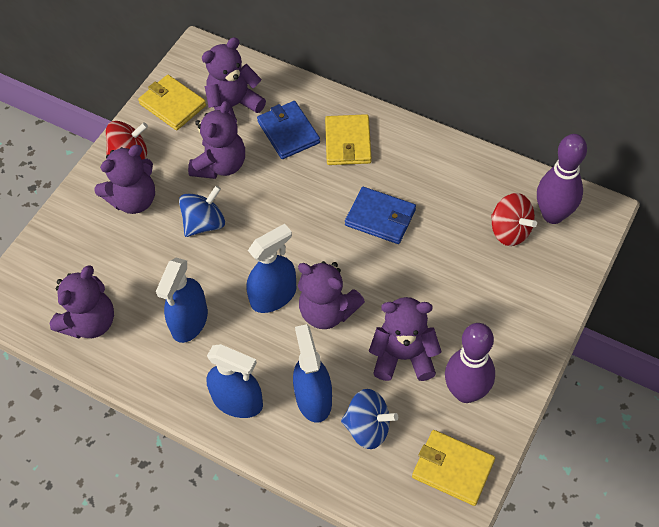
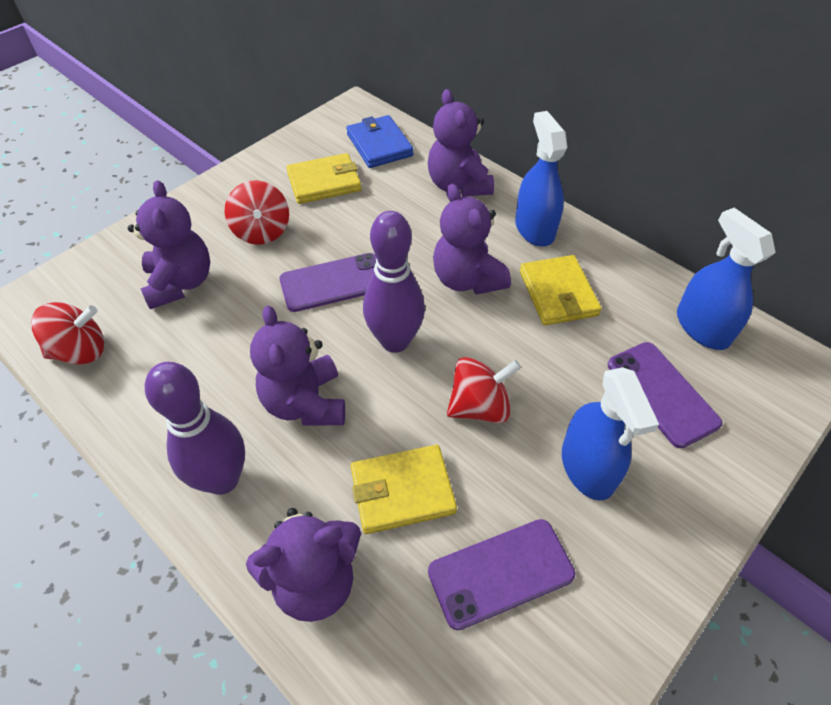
blue spinning top: [179,186,225,237] [341,389,398,449] = 2 -> none = 0
blue spray bottle: [156,257,208,343] [206,344,263,418] [246,224,296,313] [293,324,332,423] = 4 -> [515,111,568,247] [562,367,659,501] [677,208,776,350] = 3
blue wallet: [257,101,320,159] [345,187,416,244] = 2 -> [346,115,413,168] = 1
purple phone: none = 0 -> [280,253,377,312] [428,519,576,630] [608,342,723,448] = 3
purple teddy bear: [50,265,114,338] [94,145,155,214] [188,101,245,179] [202,37,266,123] [298,261,365,329] [369,297,441,381] = 6 -> [128,180,210,309] [246,508,361,622] [250,305,345,426] [428,89,494,196] [433,184,511,295] = 5
red spinning top: [106,121,148,160] [491,193,537,246] = 2 -> [31,302,104,364] [225,180,289,245] [447,357,521,423] = 3

